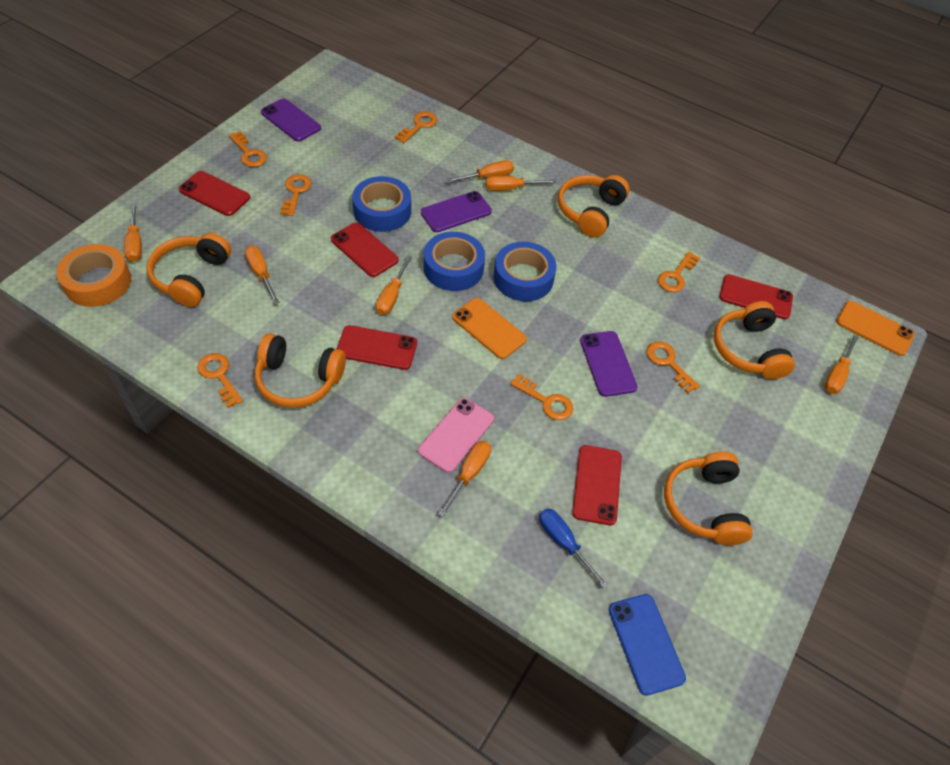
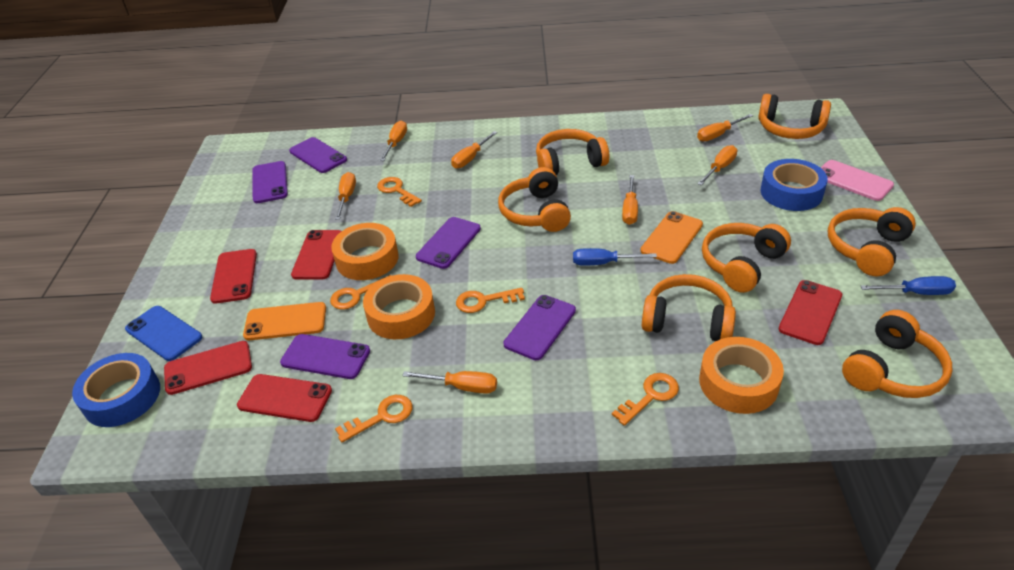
blue screwdriver: [539,508,609,589] = 1 -> [573,248,657,266] [861,276,956,295] = 2
blue tape: [352,176,411,232] [424,232,485,291] [493,242,556,301] = 3 -> [72,353,160,427] [760,159,828,211] = 2
orange headphones: [146,233,231,307] [255,333,346,408] [558,175,629,238] [664,451,753,545] [713,301,795,379] = 5 -> [498,167,571,232] [536,129,609,175] [642,274,736,341] [702,223,791,293] [758,94,831,139] [828,207,916,277] [842,310,952,398] = 7
orange key: [197,353,243,408] [229,131,267,167] [280,174,311,216] [395,111,437,143] [510,373,573,420] [647,342,700,393] [658,252,700,292] = 7 -> [330,275,392,310] [335,395,412,443] [377,177,422,207] [456,288,525,313] [612,373,679,426] = 5
orange tape: [56,244,131,307] = 1 -> [331,223,399,280] [363,274,435,339] [699,337,784,414] = 3
purple phone: [261,99,321,141] [421,191,492,232] [580,331,637,397] = 3 -> [252,161,288,203] [280,334,370,379] [289,137,347,173] [416,217,481,269] [504,295,576,360] = 5

